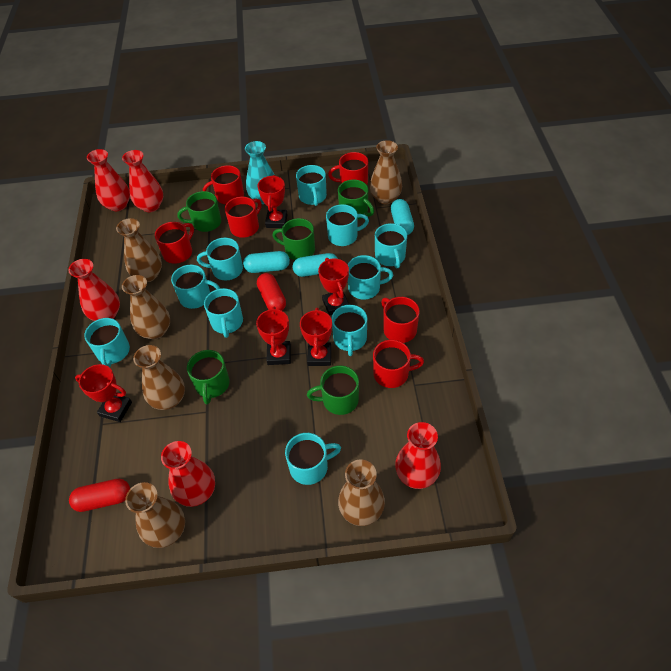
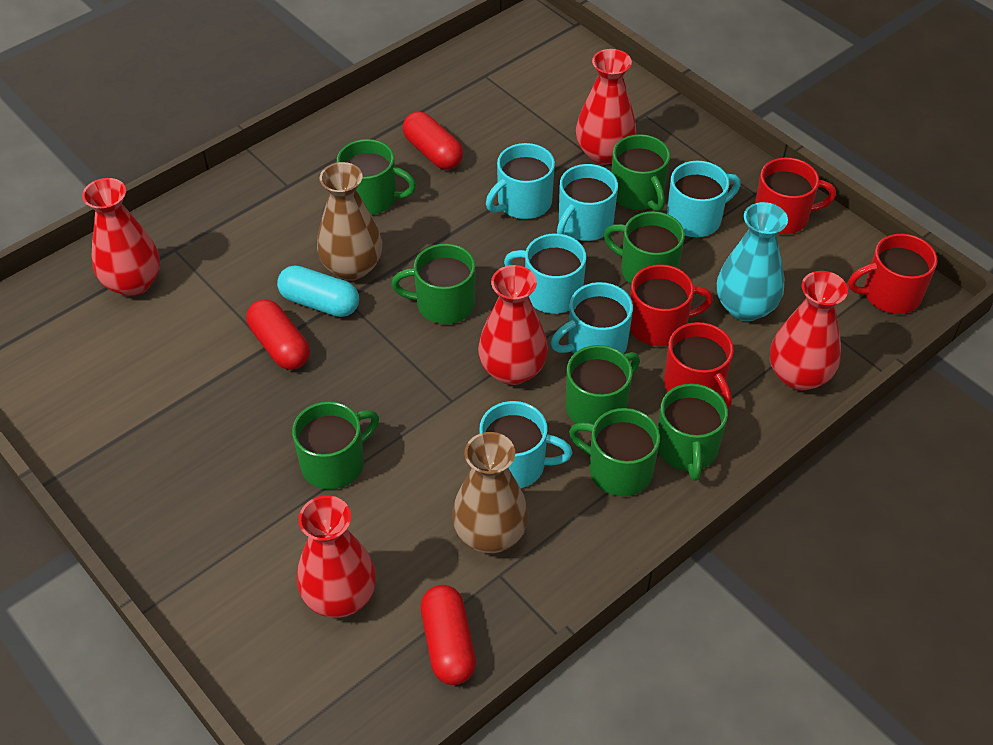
brown vase: [116,218,162,282] [122,275,170,339] [125,482,185,548] [133,345,185,410] [338,460,385,526] [370,140,402,204] = 6 -> [317,162,382,281] [452,432,528,553] = 2
green mug: [177,191,221,232] [187,350,230,405] [272,218,315,260] [307,366,359,415] [338,179,374,219] = 5 -> [292,401,379,490] [337,139,416,215] [391,244,475,324] [565,345,640,424] [569,408,660,496] [604,211,685,284] [611,134,670,212] [658,383,728,481] = 8
red capsule: [69,479,130,512] [257,273,286,311] = 2 -> [246,299,310,370] [402,112,463,170] [421,585,476,685] = 3
red mug: [155,222,194,264] [203,165,244,205] [225,197,262,238] [328,152,368,185] [373,340,424,388] [381,297,420,343] = 6 -> [630,264,713,346] [664,322,734,409] [755,157,836,234] [848,234,938,314] = 4
red trophy: [75,364,132,422] [256,307,291,365] [257,175,288,228] [300,308,332,366] [318,258,349,316] = 5 -> none = 0
turquoise capsule: [243,251,290,273] [293,253,338,277] [391,199,414,235] = 3 -> [277,265,359,317] = 1
turquoise mug: [84,318,130,367] [171,265,220,309] [197,238,243,280] [204,288,243,338] [285,433,341,485] [296,165,327,206] [326,204,369,246] [331,305,367,356] [348,255,393,299] [375,223,407,268] = 10 -> [479,401,573,488] [486,143,555,219] [504,234,586,314] [551,282,633,354] [557,164,618,241] [667,161,741,237] = 6

